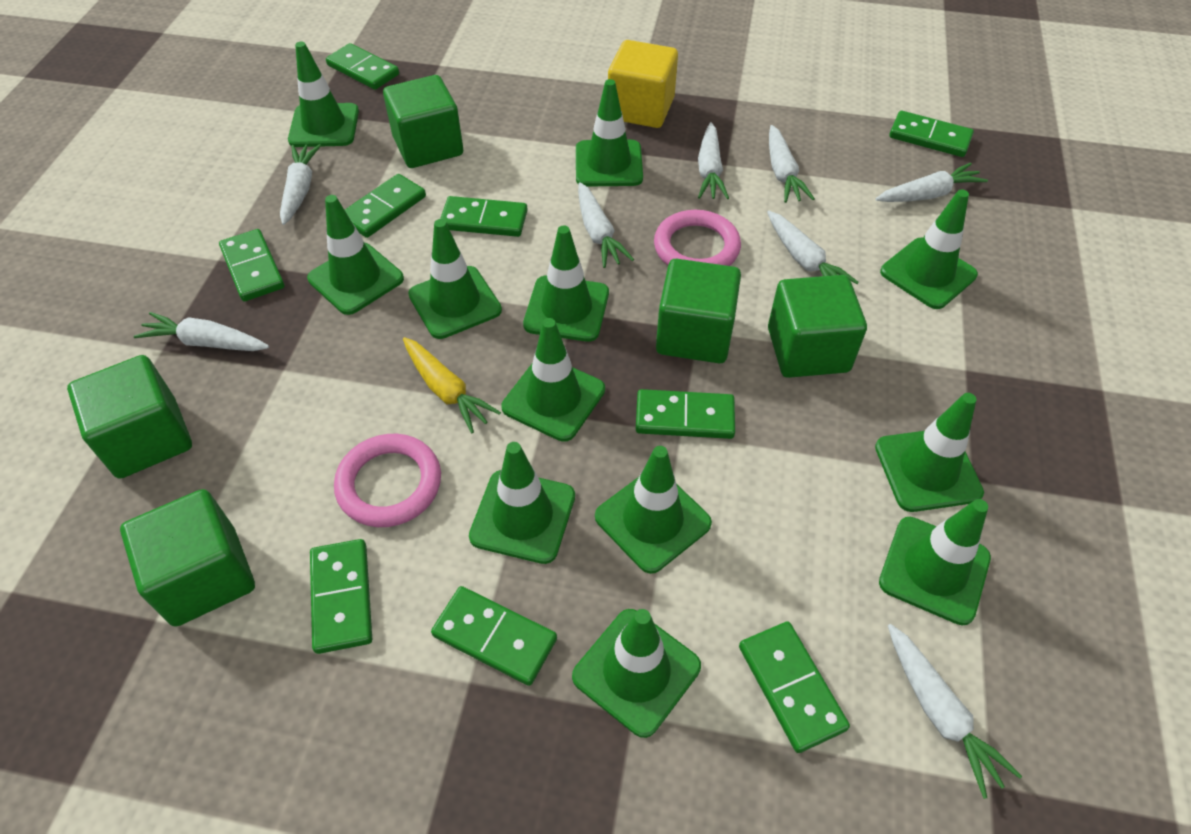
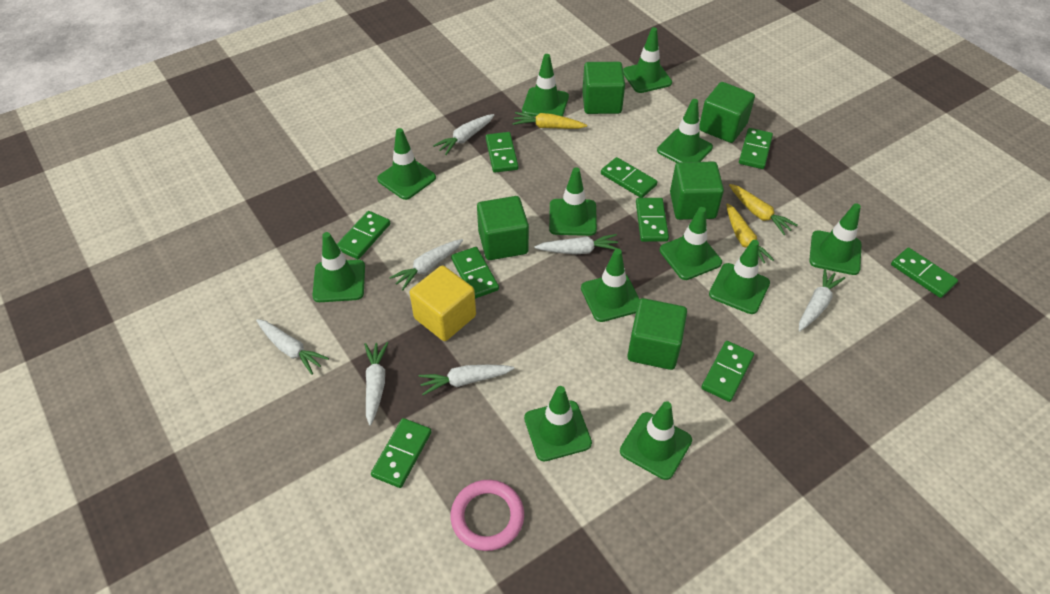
pink ring: [334,434,441,527] [654,210,741,266] = 2 -> [451,480,524,551] = 1
white carrot: [134,312,269,351] [280,144,321,225] [578,182,634,268] [698,122,729,199] [767,211,859,284] [769,125,815,203] [875,163,988,202] [888,624,1022,799] = 8 -> [256,319,329,375] [364,342,388,425] [389,239,463,290] [419,365,514,395] [433,114,494,155] [534,234,619,254] [799,268,845,331] = 7
yellow carrot: [403,337,501,433] = 1 -> [513,112,587,129] [726,203,774,263] [729,184,798,235] = 3

